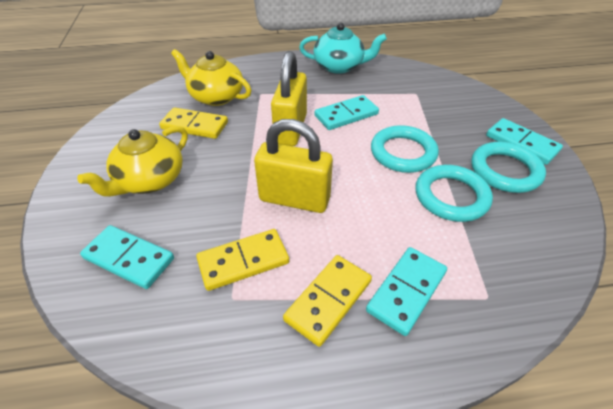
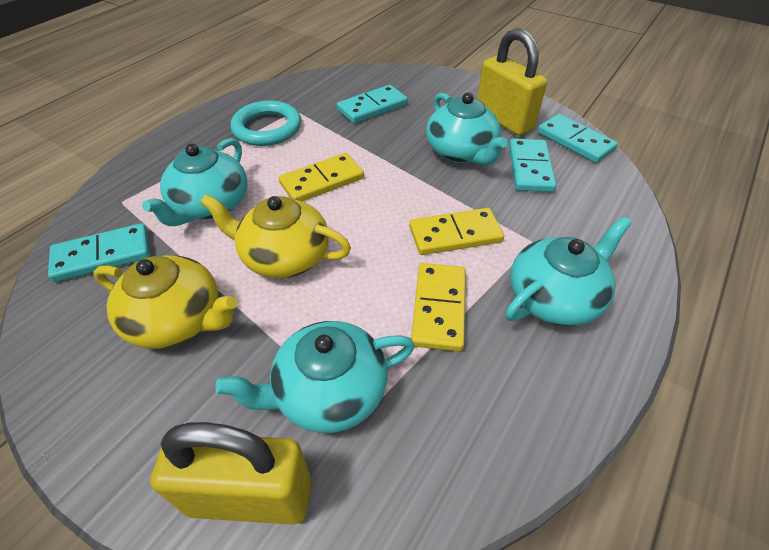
turquoise ring: [371,125,439,173] [415,165,493,222] [471,142,546,193] = 3 -> [231,100,301,146] = 1
turquoise teapot: [299,22,387,74] = 1 -> [142,138,247,226] [215,321,415,433] [426,92,508,165] [506,217,632,326] = 4

